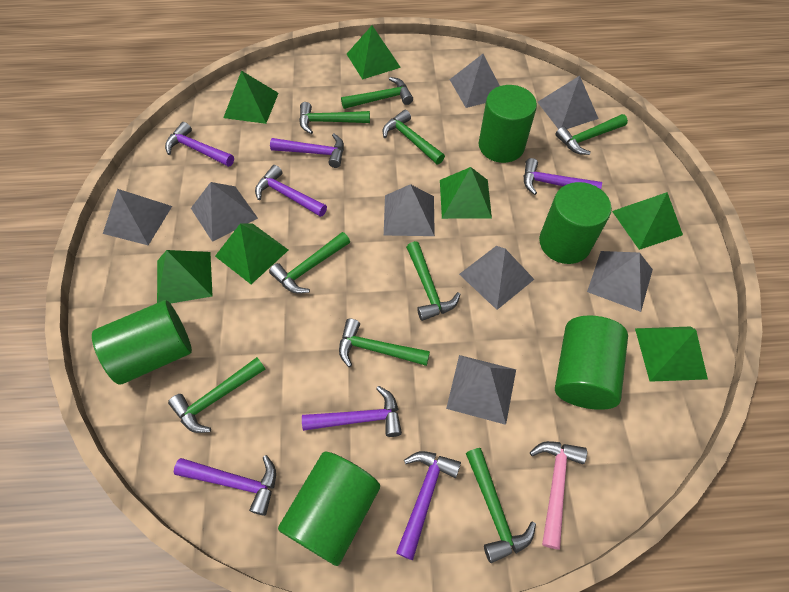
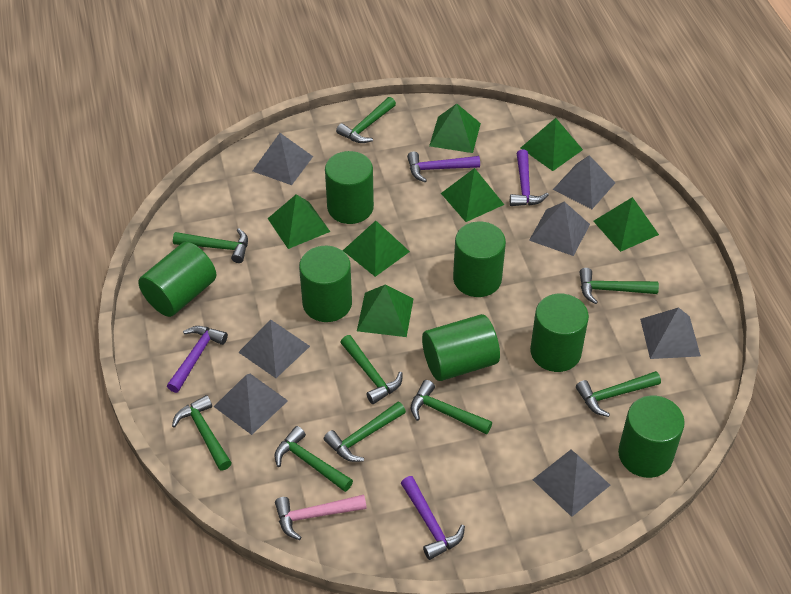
green cylinder: [92,300,192,384] [278,452,380,566] [479,85,537,163] [539,182,612,264] [555,315,628,410] = 5 -> [138,242,217,317] [299,246,352,322] [325,151,374,224] [422,314,500,381] [453,222,506,297] [530,294,589,372] [618,396,685,478] = 7
grey pyramid: [103,189,172,245] [191,182,258,242] [384,184,435,236] [446,355,516,425] [450,54,500,108] [459,246,534,310] [538,76,599,129] [587,251,653,312] = 8 -> [214,374,288,435] [238,320,310,378] [253,133,313,185] [529,202,590,256] [533,450,610,517] [553,155,615,209] [640,307,701,359] = 7
purple hammer: [165,122,234,167] [174,455,276,516] [255,165,327,217] [270,134,344,168] [302,386,402,437] [396,451,461,560] [524,158,602,195] = 7 -> [167,326,228,393] [401,476,465,560] [407,152,480,182] [510,149,549,206] = 4

